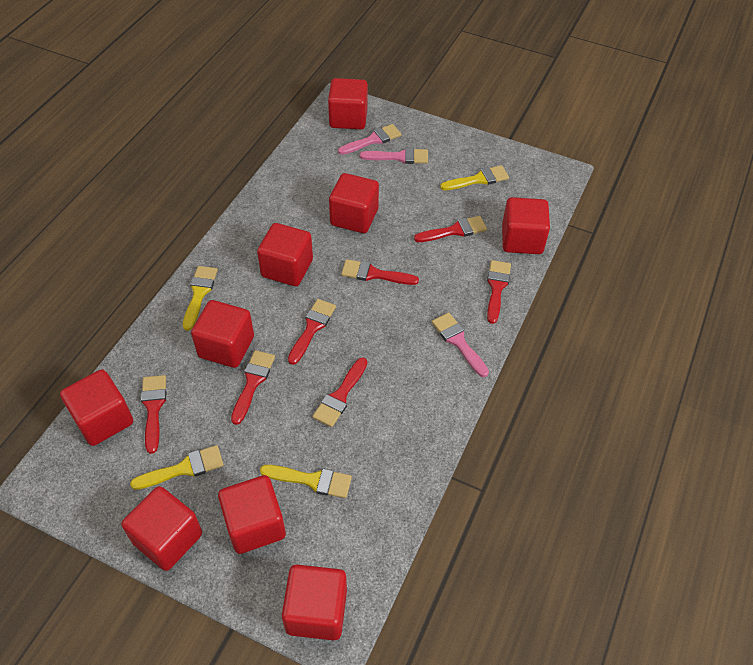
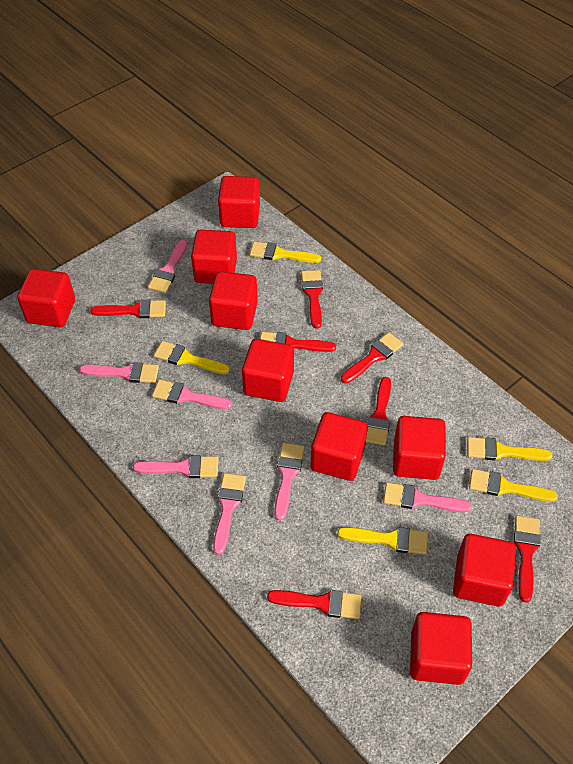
pink brush: [338,124,401,155] [360,148,428,164] [432,313,489,377] = 3 -> [79,362,159,383] [133,455,218,478] [148,240,187,293] [152,379,232,409] [213,473,246,555] [274,443,304,521] [383,482,472,512] = 7
yellow brush: [130,445,224,490] [183,266,218,331] [260,465,352,498] [440,165,509,190] = 4 -> [154,341,230,374] [250,241,321,263] [337,527,428,555] [467,437,553,461] [469,469,558,502] = 5

